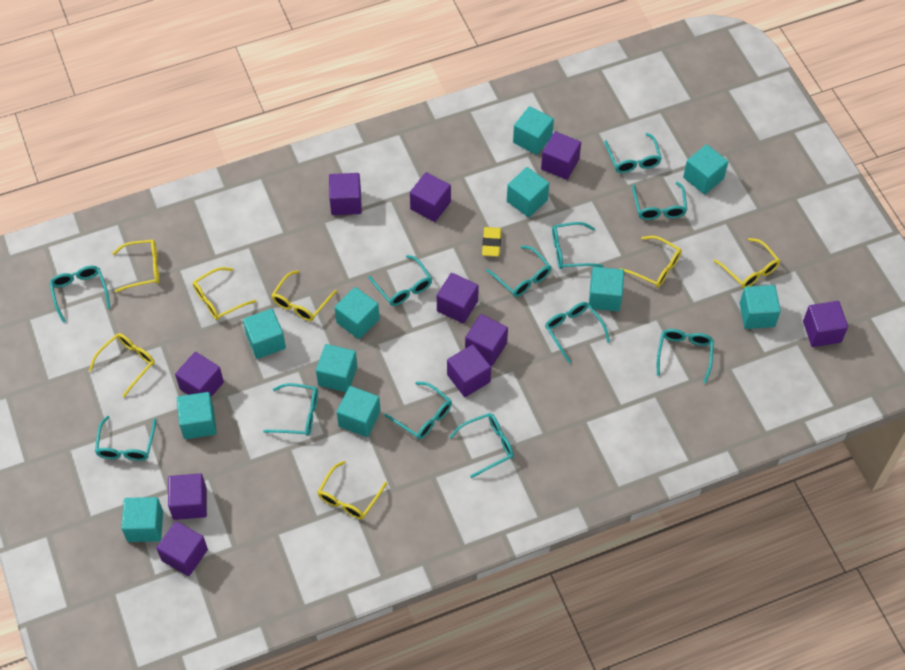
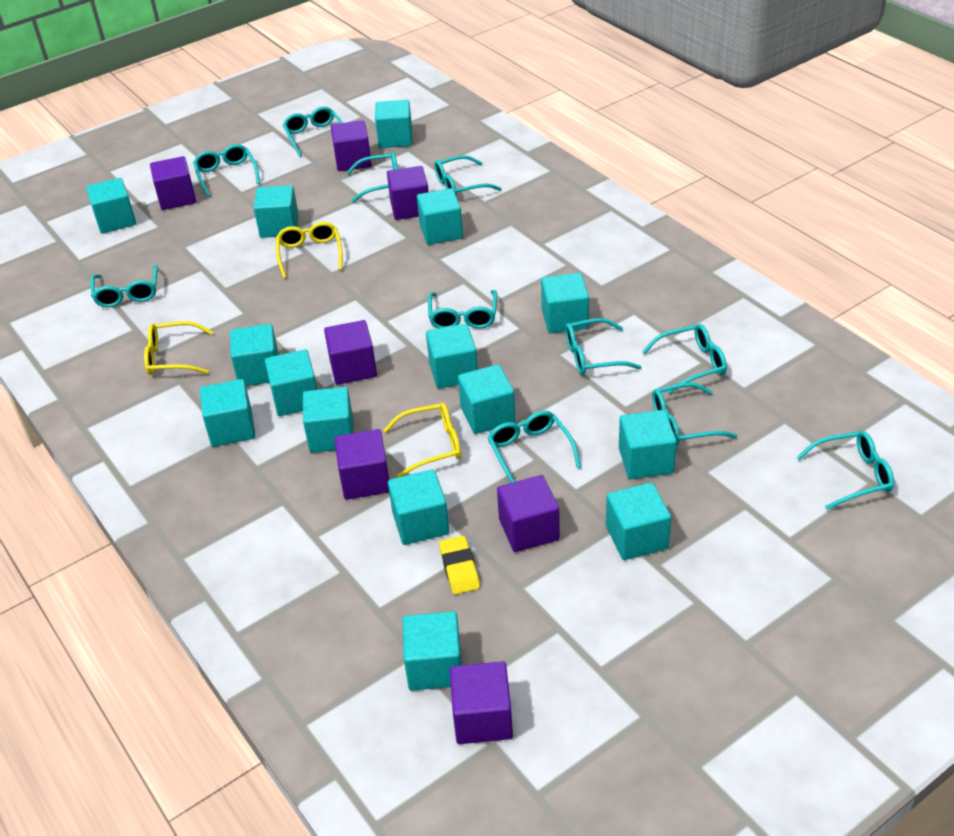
purple cube: [156,521,208,576] [168,473,207,520] [175,352,224,397] [329,173,362,215] [410,172,451,222] [437,273,479,324] [447,344,491,397] [465,314,508,366] [541,131,581,180] [803,301,848,347] = 10 -> [150,156,196,210] [324,320,377,385] [331,120,372,171] [334,429,389,500] [387,166,429,220] [450,661,513,744] [497,475,560,552] = 7
turquoise cube: [121,497,163,542] [177,392,217,439] [243,309,286,359] [316,344,357,392] [335,287,380,339] [337,386,381,437] [507,167,549,217] [513,106,554,155] [589,267,624,311] [683,144,728,194] [740,285,781,329] = 11 -> [86,178,136,234] [200,379,256,447] [230,324,279,386] [254,185,299,238] [265,349,317,416] [303,387,354,453] [375,100,412,148] [388,469,449,545] [402,611,462,691] [417,188,463,245] [426,324,478,389] [458,364,516,434] [541,273,589,333] [606,482,671,560] [619,410,677,479] = 15
turquoise glasses: [50,266,110,323] [95,416,156,461] [263,383,318,436] [368,255,432,306] [384,382,452,439] [449,413,514,478] [486,245,551,297] [545,302,610,363] [552,222,603,269] [604,133,662,173] [633,182,687,220] [657,329,714,383] = 12 -> [91,265,158,307] [193,144,260,197] [283,106,343,157] [346,152,398,202] [428,290,497,329] [434,155,502,196] [488,411,581,483] [565,318,641,375] [642,324,727,394] [652,382,737,446] [796,431,894,510] = 11
yellow glasses: [89,333,155,397] [112,240,160,293] [193,267,256,320] [271,270,337,321] [318,461,387,519] [620,236,682,288] [714,238,780,289] = 7 -> [144,321,213,375] [276,222,343,278] [383,403,461,477] = 3

